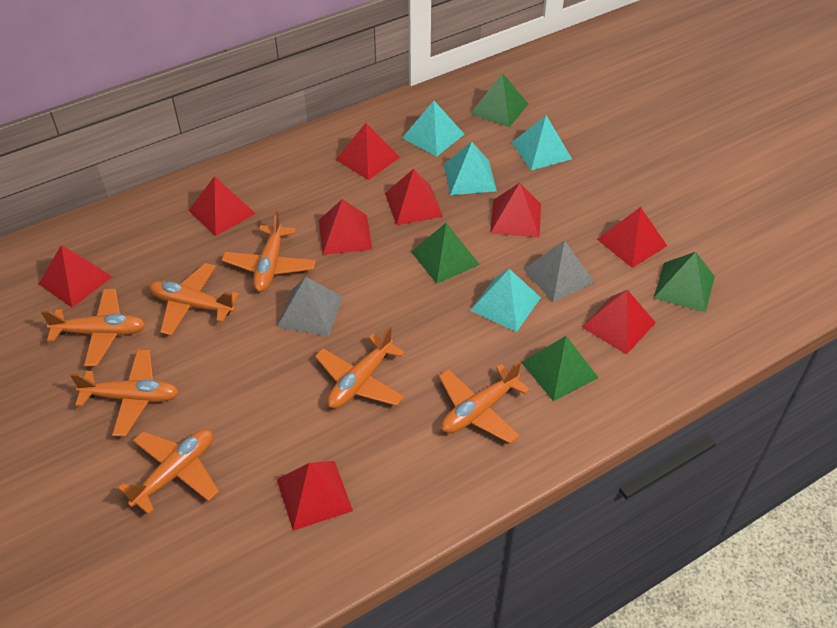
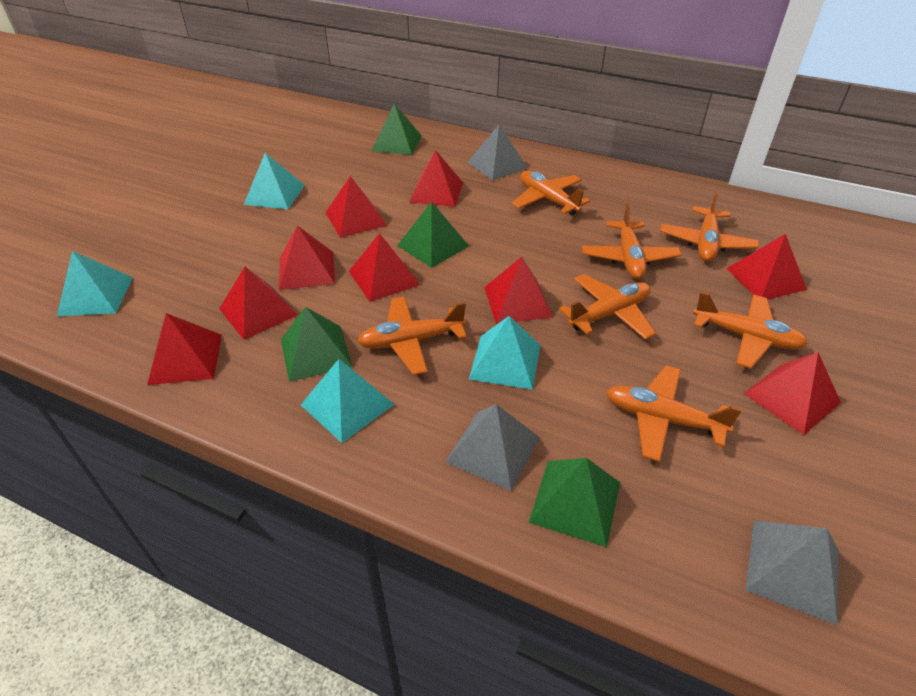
grey pyramid: [277,277,343,336] [523,240,595,302] = 2 -> [446,404,540,491] [467,125,527,180] [745,521,839,626] = 3

